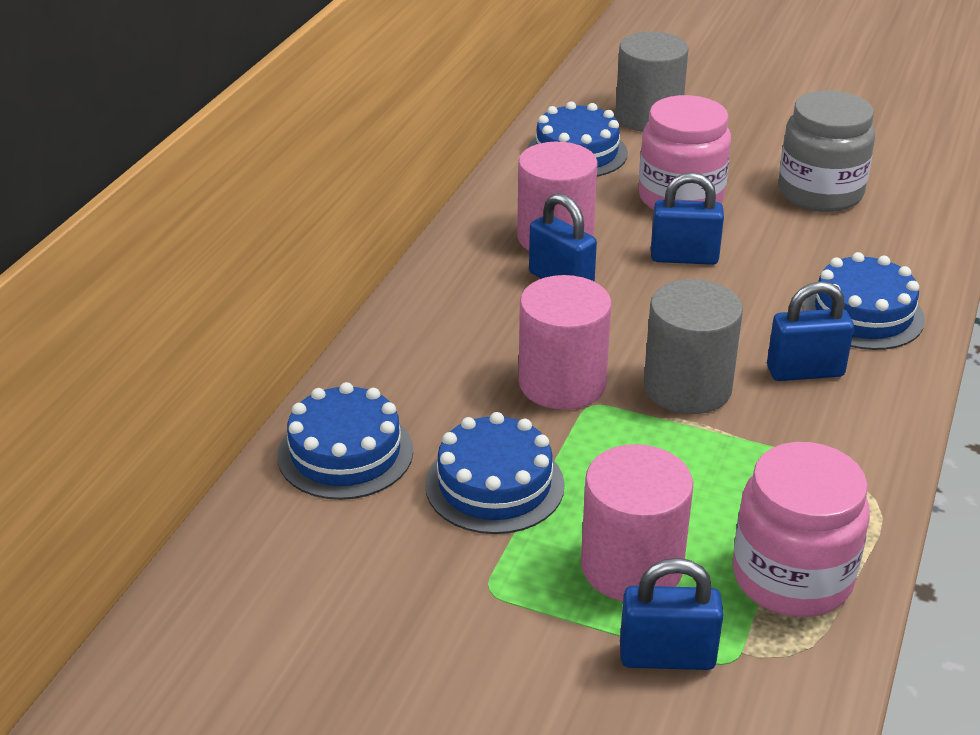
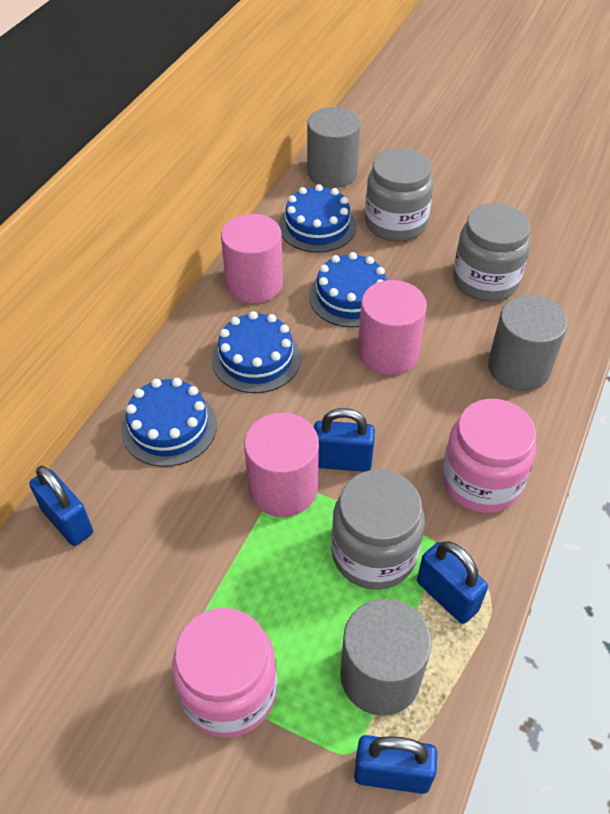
grey cylinder: [615,32,688,132] [644,279,743,414] = 2 -> [307,107,360,188] [340,599,432,716] [488,295,568,391] = 3
grey jar: [778,90,875,212] = 1 -> [331,470,425,590] [365,148,433,242] [453,203,531,302] = 3

